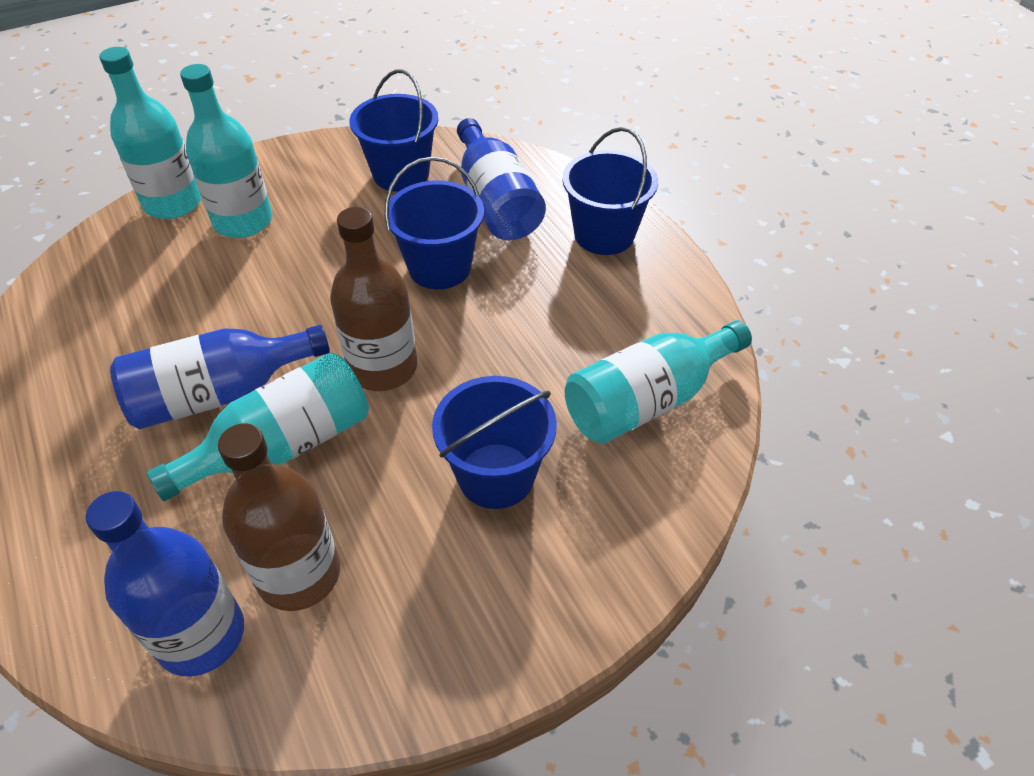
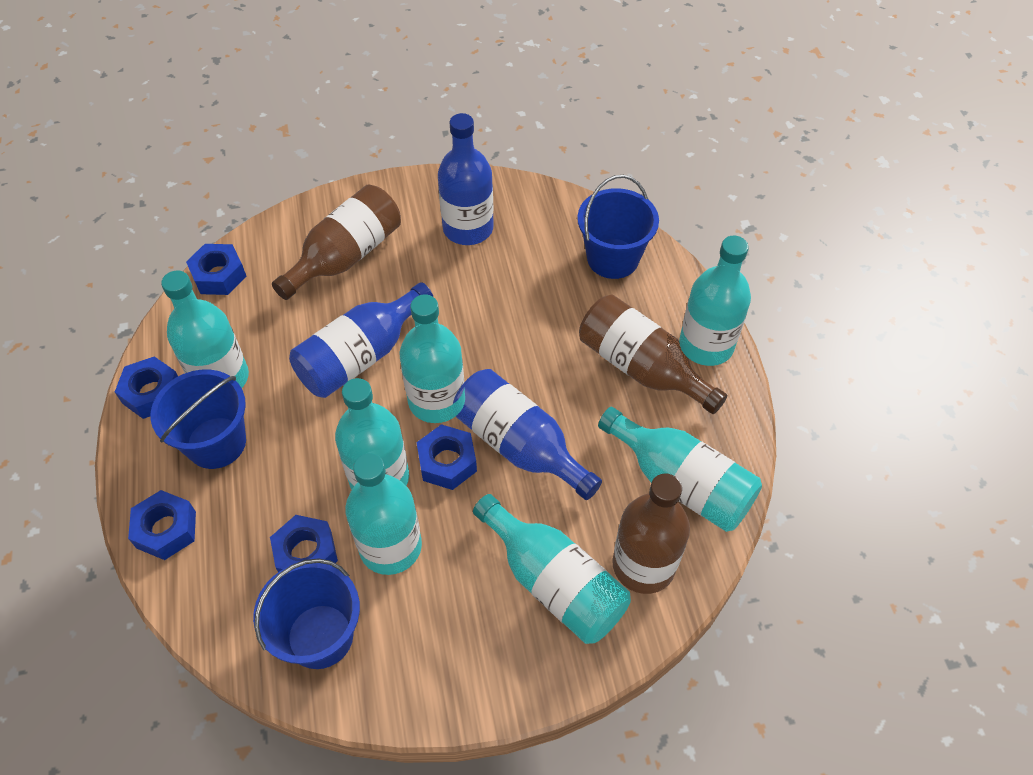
blue bucket: [349,69,438,192] [384,157,484,289] [432,376,557,509] [562,127,658,255] = 4 -> [151,370,246,469] [253,558,360,669] [577,175,659,279] = 3
blue nut: none = 0 -> [115,356,178,419] [128,490,196,560] [186,244,247,295] [270,515,338,572] [417,424,477,490] = 5
brown bottle: [218,423,340,611] [330,207,417,391] = 2 -> [272,185,401,300] [579,295,727,414] [612,473,690,594] = 3
turquoise bottle: [99,47,202,219] [147,353,369,501] [180,64,272,238] [565,320,752,444] = 4 -> [161,270,249,388] [335,378,409,490] [345,453,422,575] [400,295,464,423] [473,494,631,644] [598,407,762,532] [679,236,751,366] = 7

